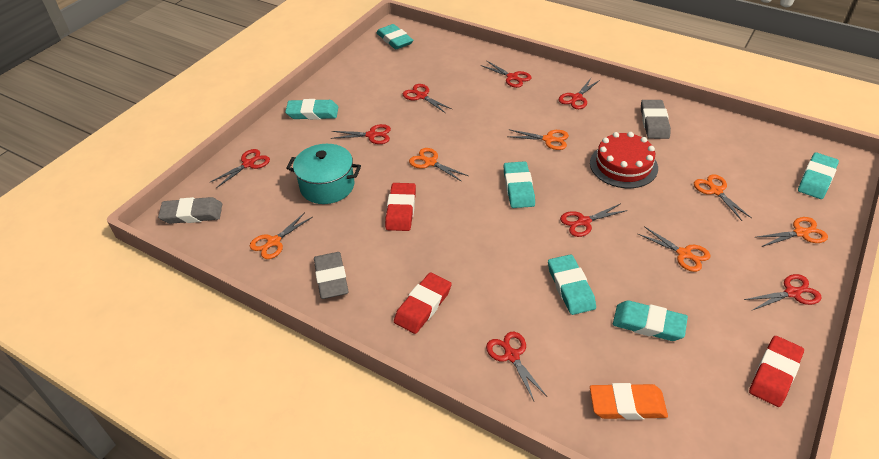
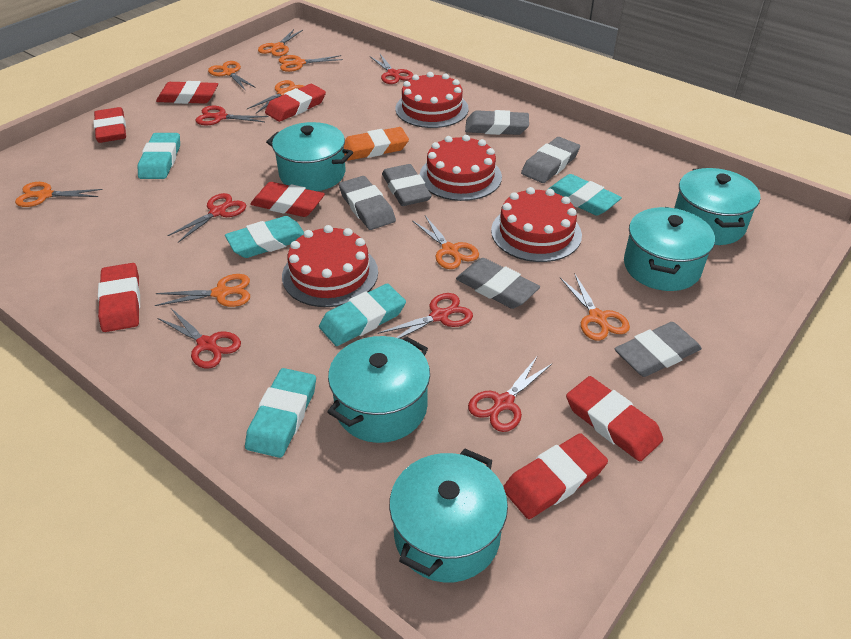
grey eraser: [158,197,222,224] [314,252,349,299] [641,100,671,139] = 3 -> [339,176,396,230] [382,164,432,206] [456,258,540,309] [465,110,529,135] [521,137,580,183] [614,322,702,377] = 6
orange scissors: [250,212,313,259] [409,148,468,182] [507,129,569,150] [638,226,710,272] [694,174,751,221] [757,217,828,247] = 6 -> [15,182,103,207] [155,274,250,307] [208,61,256,90] [247,80,304,113] [258,29,303,56] [279,55,343,72] [413,216,479,269] [560,273,630,341] = 8
red cake: [590,132,658,188] = 1 -> [282,225,378,307] [396,72,469,128] [420,135,502,201] [491,187,582,262] = 4
red eraser: [385,183,416,231] [394,272,452,334] [749,336,804,407] = 3 -> [93,107,126,143] [98,263,140,332] [156,81,218,104] [250,182,325,217] [265,84,326,122] [503,433,608,519] [566,376,663,461] = 7
red scissors: [210,149,270,188] [331,124,391,144] [403,84,452,113] [481,61,532,88] [486,332,547,401] [559,78,600,109] [560,204,628,237] [744,274,822,311] = 8 -> [157,308,241,369] [167,193,246,243] [196,106,269,125] [370,54,413,84] [377,293,473,339] [468,357,553,432] = 6
turquoise eraser: [285,99,338,120] [376,24,413,49] [504,161,535,208] [548,254,596,315] [613,300,688,341] [798,152,839,199] = 6 -> [138,133,180,179] [225,216,304,258] [245,368,316,458] [319,284,406,346] [548,174,622,216] = 5
turquoise pot: [286,144,361,204] = 1 -> [266,122,353,191] [327,336,430,443] [389,449,508,582] [624,207,715,291] [674,168,761,245] = 5

